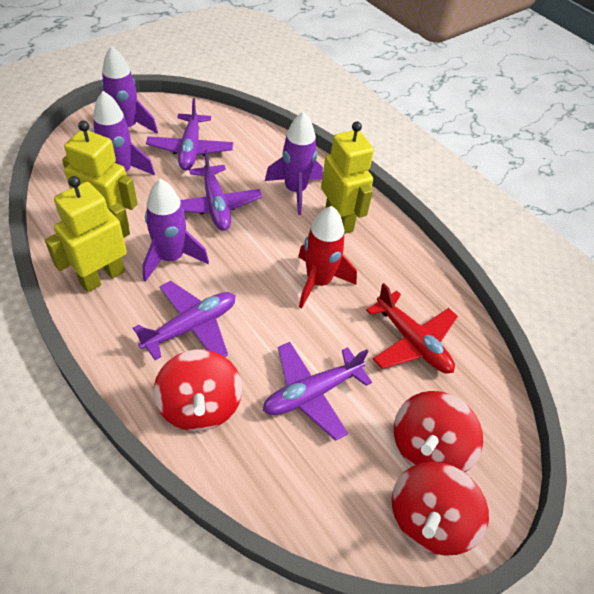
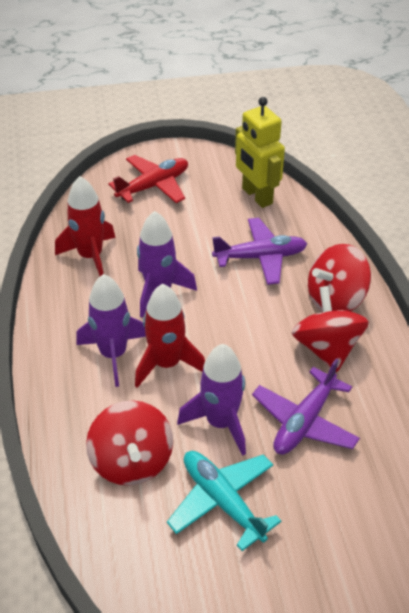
purple plane: [133,281,235,360] [146,98,233,170] [180,150,262,231] [263,342,372,441] = 4 -> [212,218,307,285] [252,358,360,455] = 2
purple rocket: [93,91,155,175] [102,46,158,134] [142,179,209,282] [265,111,323,215] = 4 -> [76,274,146,387] [137,211,197,318] [177,344,246,456] = 3
red rocket: [298,206,357,309] = 1 -> [55,176,116,276] [135,284,205,388] = 2
turquoise plane: none = 0 -> [167,451,281,551] = 1
yellow robot: [45,176,130,292] [62,121,138,226] [321,122,374,234] = 3 -> [235,97,285,208] = 1

